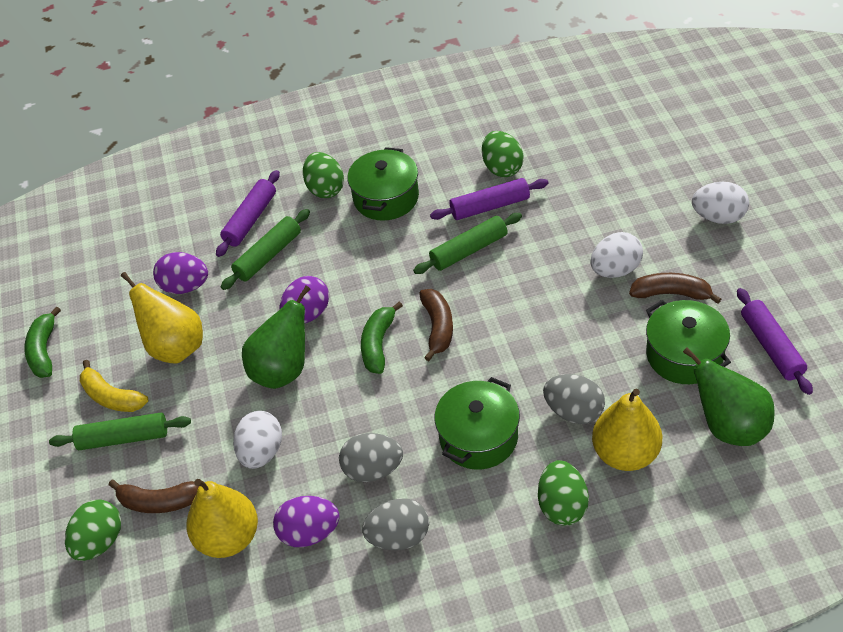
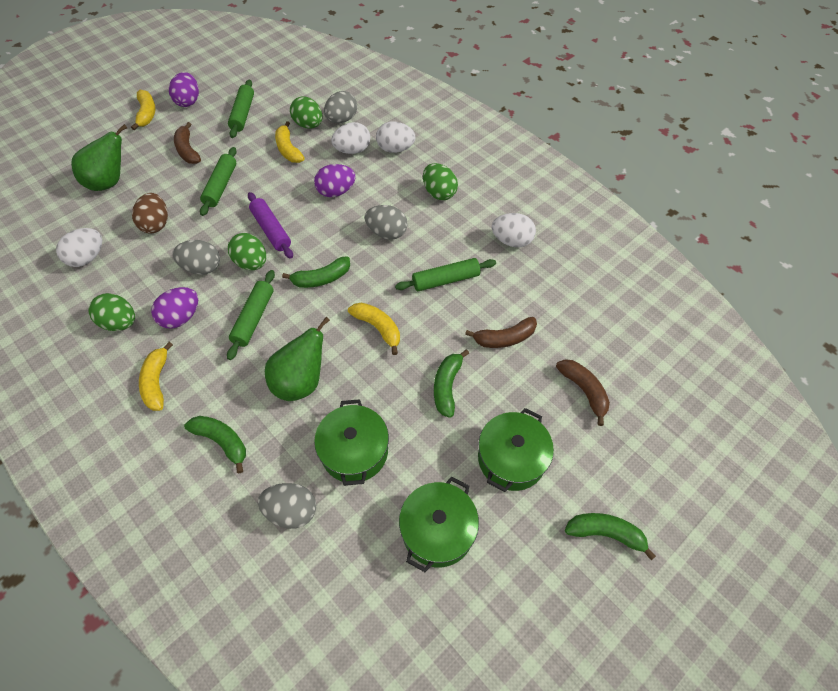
brown egg: none = 0 -> [132,193,168,234] = 1
green banana: [24,306,61,378] [361,302,403,374] = 2 -> [184,416,246,473] [282,256,350,288] [434,349,469,418] [565,513,656,560] = 4
green rolling pin: [49,413,191,450] [221,209,310,290] [413,213,522,274] = 3 -> [200,147,237,216] [227,270,275,360] [228,80,254,138] [395,258,496,291] = 4
grey egg: [339,433,403,482] [362,498,429,550] [543,374,605,424] = 3 -> [172,240,220,275] [258,483,316,529] [324,91,357,123] [365,205,408,240] = 4
purple rolling pin: [216,170,280,257] [430,178,549,220] [737,288,813,395] = 3 -> [248,192,293,259] = 1
white egg: [233,411,282,469] [590,232,643,278] [692,182,749,224] = 3 -> [56,228,102,267] [331,122,370,154] [376,122,415,153] [492,213,536,247] = 4
yellow banana: [80,360,148,412] = 1 -> [131,90,156,130] [139,342,173,411] [275,121,305,163] [348,303,400,355] = 4
yellow pear: [121,272,203,364] [186,479,258,558] [592,389,663,471] = 3 -> none = 0

